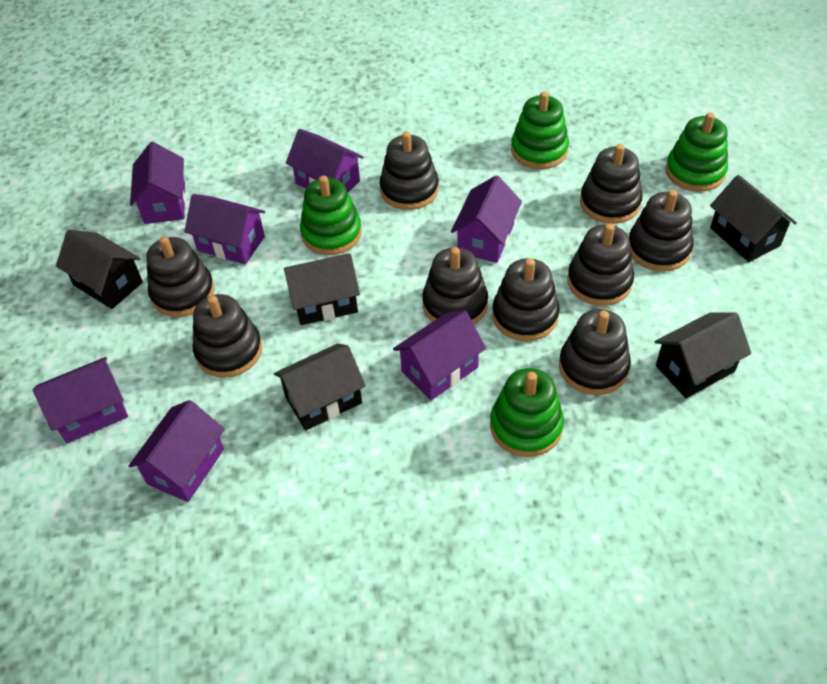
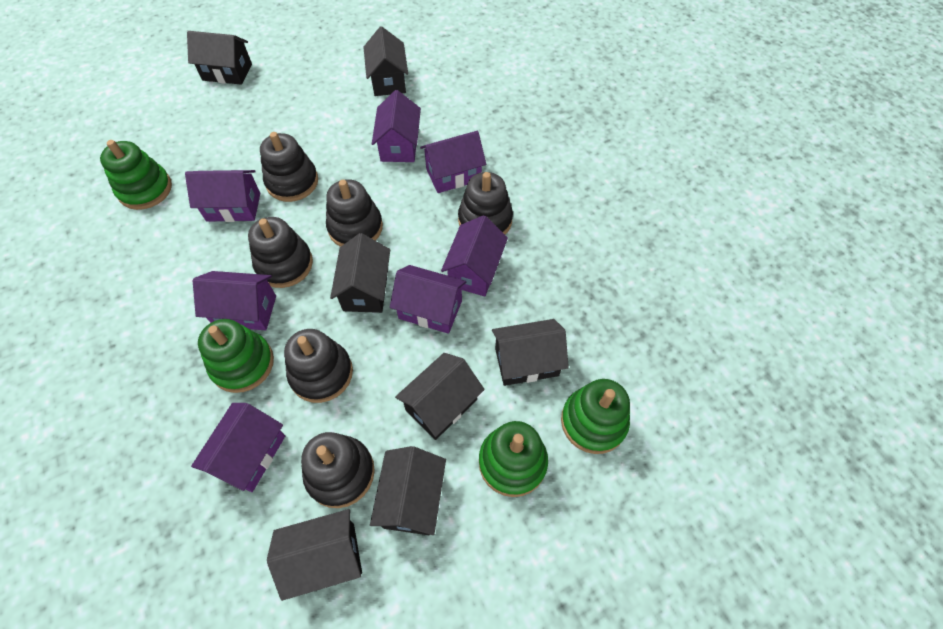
black house: [56,230,143,309] [274,344,366,431] [283,254,360,325] [654,312,751,398] [710,175,797,262] = 5 -> [187,31,252,85] [267,509,362,601] [330,233,390,313] [363,26,408,96] [370,446,446,535] [395,353,485,440] [492,319,569,386] = 7
black stacking toy: [146,236,215,317] [193,294,262,378] [380,131,439,210] [422,247,488,324] [492,258,560,341] [559,309,631,395] [567,223,634,306] [580,144,643,224] [629,190,694,272] = 9 -> [248,217,313,288] [260,132,318,202] [284,329,353,403] [301,432,375,508] [326,179,383,247] [458,172,513,235] = 6

